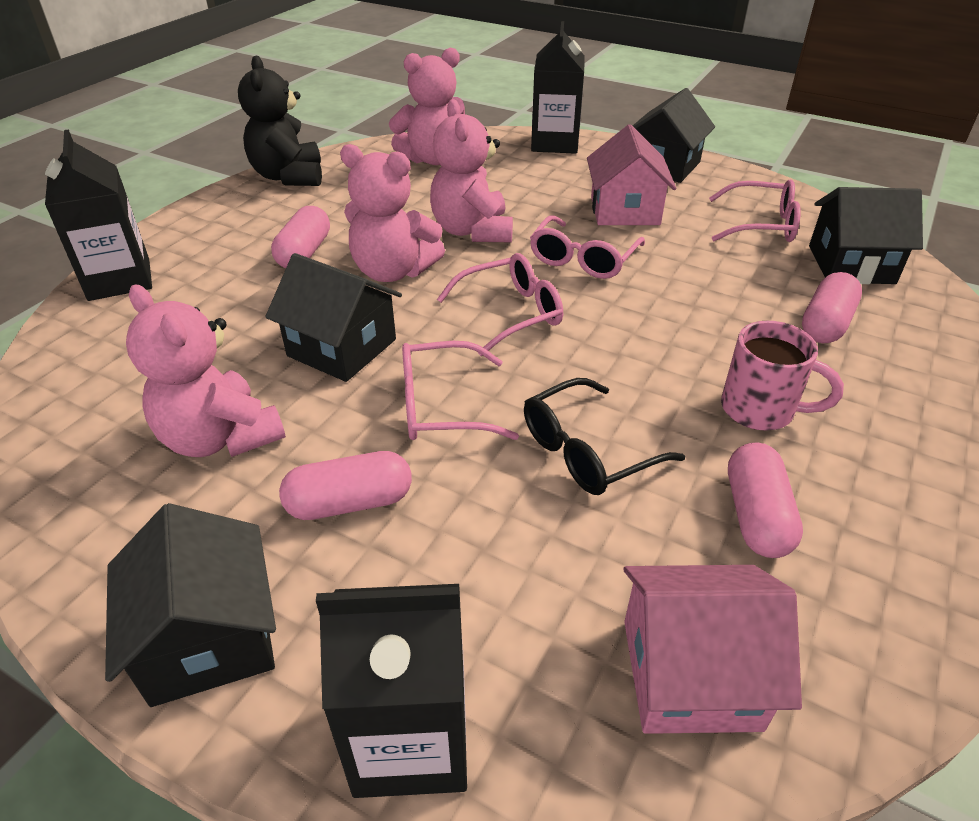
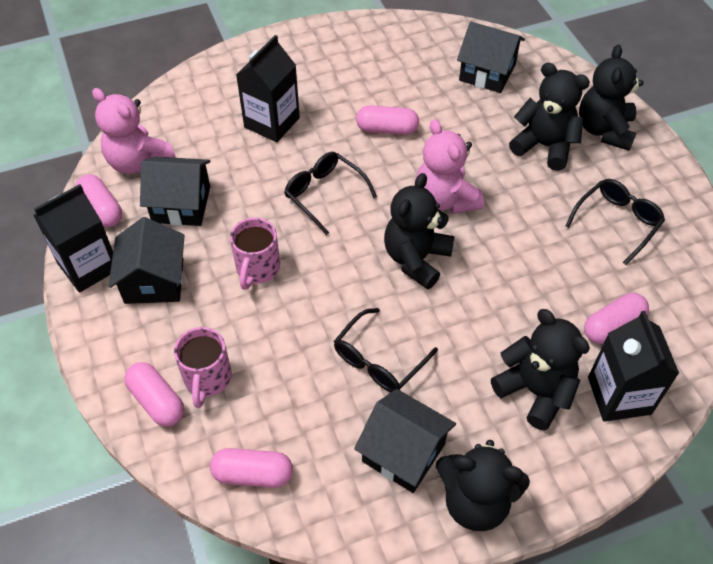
black glasses: [524,378,685,495] = 1 -> [284,152,377,235] [334,308,438,392] [565,179,665,265] = 3
black teddy bear: [238,56,322,186] = 1 -> [384,173,455,290] [436,440,530,531] [491,309,590,431] [509,63,590,171] [579,45,643,151] = 5
pink capsule: [271,206,330,268] [279,451,412,520] [728,443,803,558] [802,272,862,343] = 4 -> [75,174,122,227] [125,362,184,427] [210,448,293,488] [356,105,419,135] [584,293,649,344] = 5
pink glasses: [402,341,519,440] [437,253,563,356] [530,215,645,279] [709,180,801,242] = 4 -> none = 0
pink house: [587,124,676,225] [623,565,802,734] = 2 -> none = 0
pink mug: [721,321,844,430] = 1 -> [174,327,232,408] [230,218,280,290] = 2
pink teddy bear: [126,285,286,457] [340,144,445,282] [389,48,465,165] [430,99,513,242] = 4 -> [92,88,175,174] [415,119,484,214] = 2

